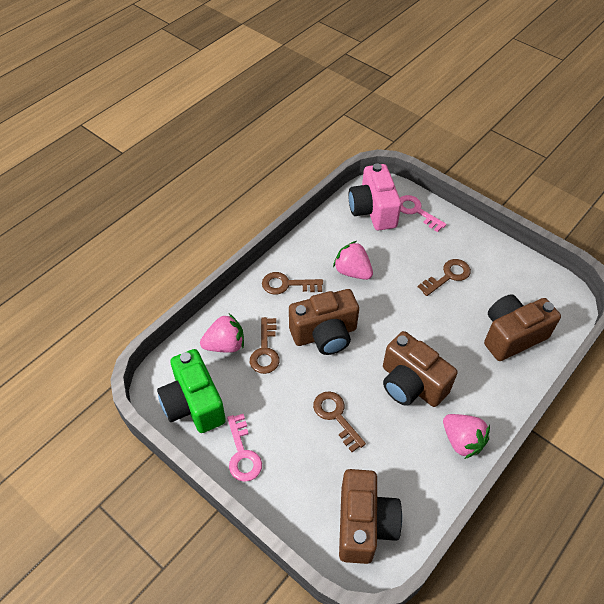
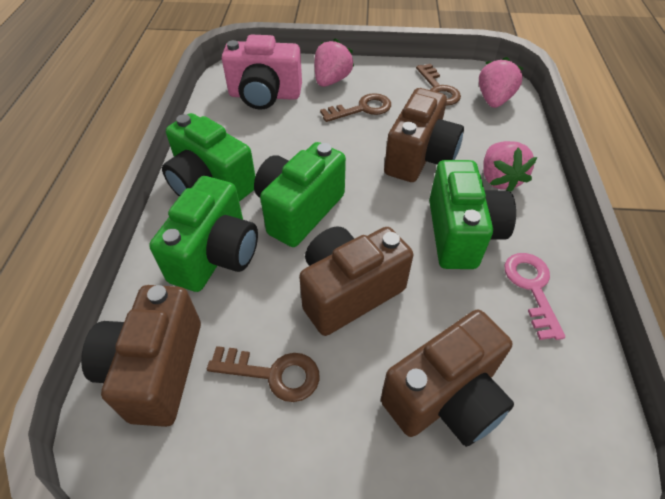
brown key: [250,317,279,374] [262,272,323,295] [313,391,366,452] [418,259,471,296] = 4 -> [207,346,320,402] [320,93,391,122] [416,64,461,105] = 3
green camera: [157,349,226,433] = 1 -> [149,176,258,292] [162,113,256,202] [254,142,346,247] [429,160,516,269] = 4
pink key: [227,414,262,482] [400,195,446,232] = 2 -> [505,253,565,340] = 1

